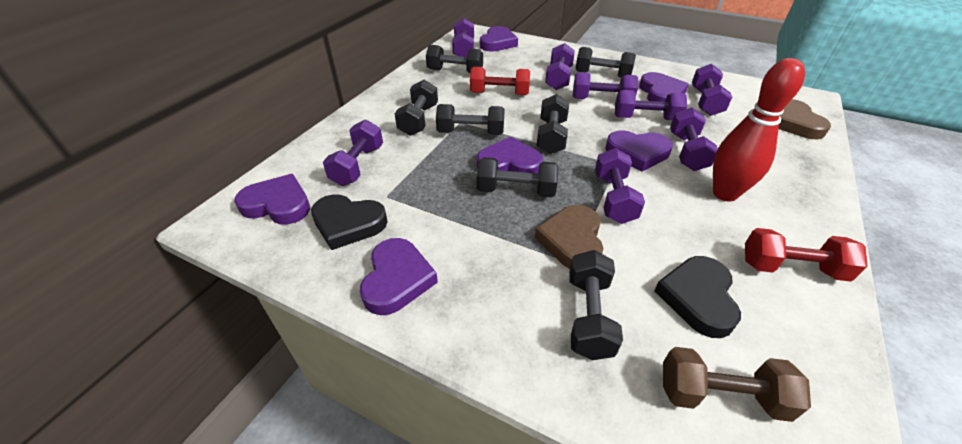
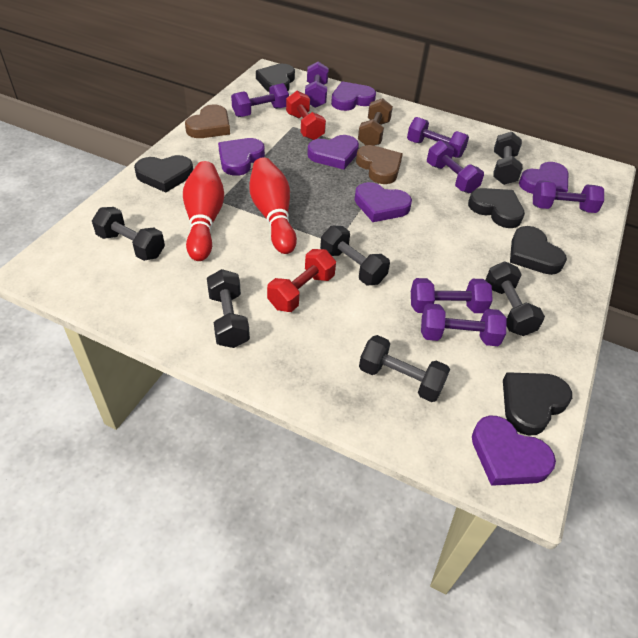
black dumbbell: [395,80,438,136] [426,45,483,73] [436,104,505,135] [477,157,559,197] [536,94,569,154] [569,250,623,360] [575,47,636,78] = 7 -> [92,207,165,261] [207,269,250,348] [320,226,390,285] [359,335,450,402] [485,261,545,336] [493,132,523,185] = 6
black heart: [311,194,388,250] [654,256,741,338] = 2 -> [134,155,193,193] [256,64,295,92] [468,188,525,228] [503,372,572,436] [510,226,567,275] = 5
purple dumbbell: [323,119,383,186] [452,18,474,57] [545,43,575,90] [573,72,638,99] [595,148,645,224] [615,90,687,120] [670,107,718,171] [692,64,732,116] = 8 -> [231,83,289,117] [305,61,329,108] [407,117,469,158] [411,278,493,313] [421,303,507,346] [427,140,484,193] [533,180,604,213] = 7
red bowling pin: [713,58,805,202] = 1 -> [183,161,224,261] [249,157,297,254] = 2

